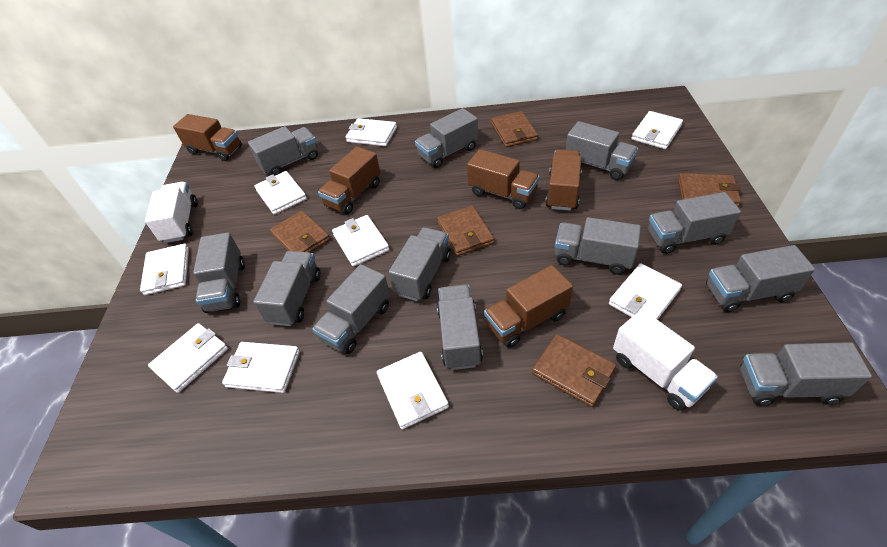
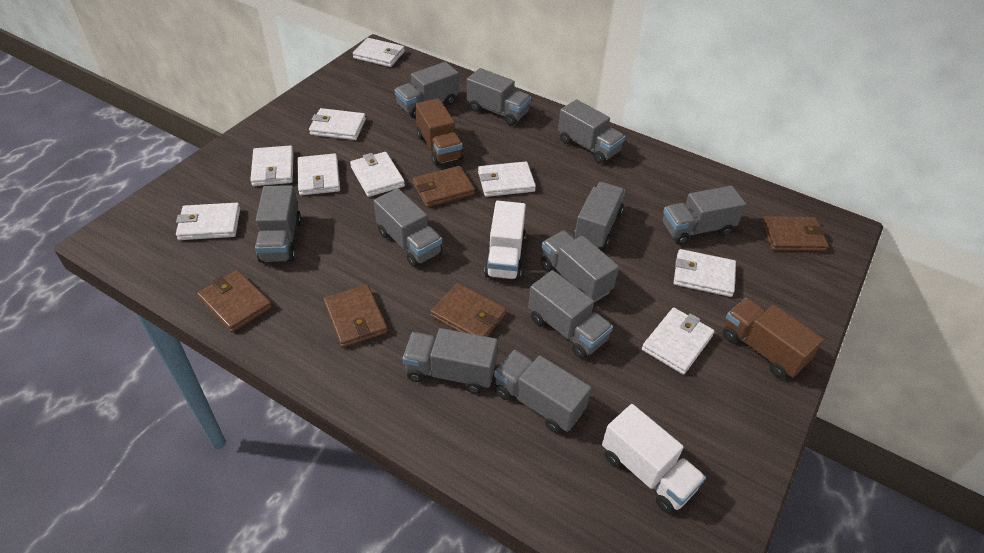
brown truck: [173,114,242,161] [318,146,381,214] [467,149,540,209] [484,265,573,348] [545,149,582,211] = 5 -> [415,98,463,166] [723,298,824,378] = 2
grey truck: [193,232,245,313] [248,126,318,176] [253,251,320,326] [312,264,390,354] [389,227,451,301] [415,108,478,168] [437,285,483,370] [555,217,641,275] [566,121,638,180] [648,192,741,254] [706,245,815,312] [740,342,872,406] = 12 -> [255,185,301,263] [374,188,442,267] [394,62,459,119] [403,328,498,394] [467,68,531,126] [494,350,591,433] [528,270,613,359] [541,231,619,302] [558,99,625,164] [574,182,625,249] [662,186,746,245] = 11

